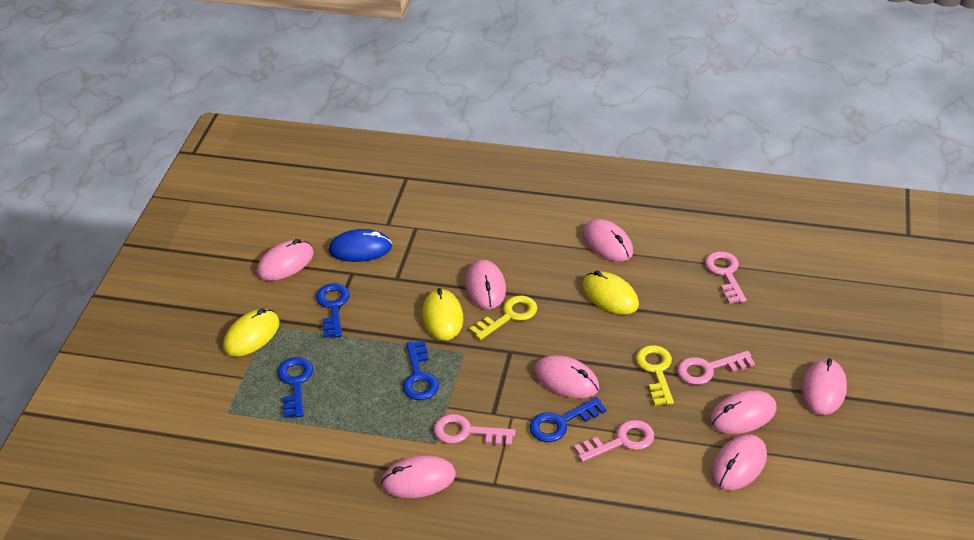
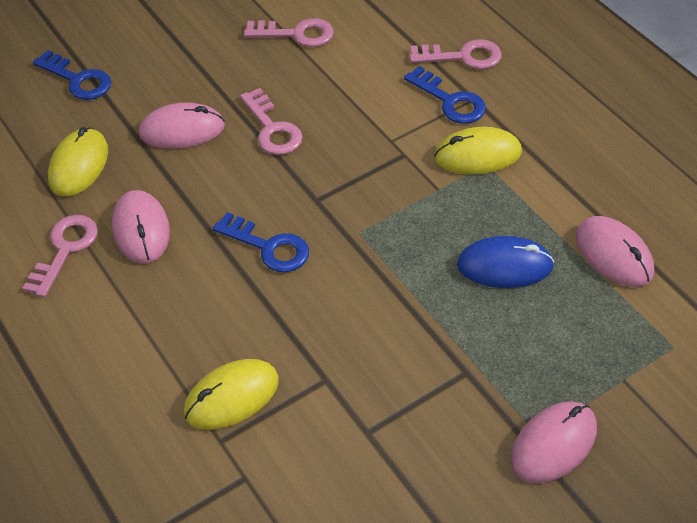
blue key: [277,357,313,418] [316,283,350,338] [403,341,439,400] [530,397,607,442] = 4 -> [33,50,111,100] [213,212,309,272] [404,66,486,124] = 3
pink mouse: [257,239,314,281] [381,455,456,498] [465,260,506,309] [534,355,599,399] [583,219,633,262] [710,390,776,434] [711,434,767,490] [802,358,847,415] = 8 -> [112,190,170,263] [139,102,225,149] [511,401,597,483] [576,216,654,287] = 4
yellow key: [470,295,537,340] [636,345,674,406] = 2 -> none = 0

